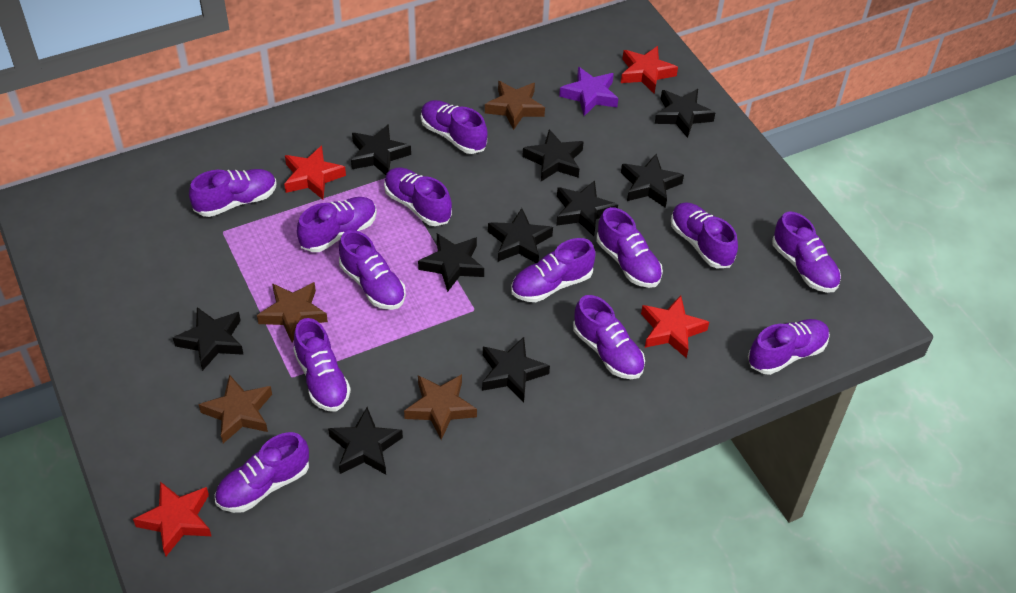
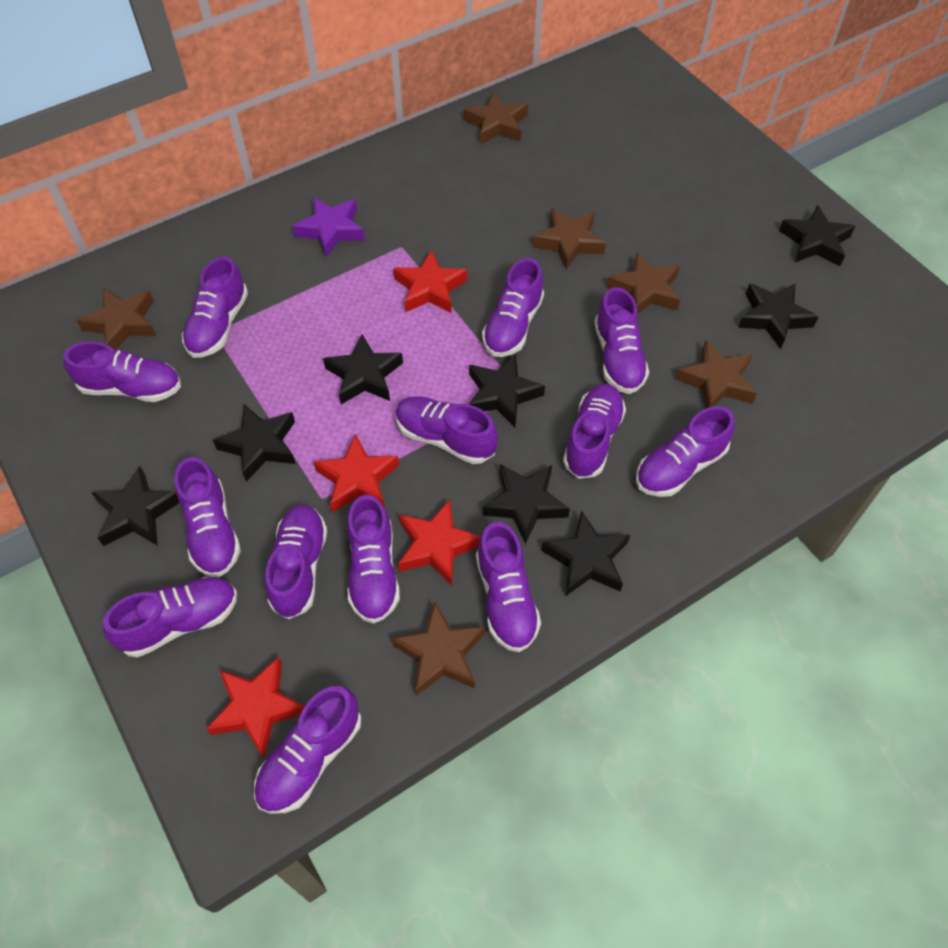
black star: [173,307,244,371] [328,407,403,475] [351,125,411,175] [418,233,484,292] [482,337,550,402] [488,208,553,263] [522,129,584,181] [556,180,618,236] [621,154,684,208] [655,89,715,138] = 10 -> [92,466,179,546] [213,404,296,482] [323,334,403,404] [468,354,545,427] [482,464,570,544] [541,510,630,596] [738,283,818,349] [779,205,855,266] = 8
brown star: [198,375,272,443] [257,282,328,343] [404,374,477,440] [485,81,545,130] = 4 -> [76,288,156,349] [392,602,485,696] [464,92,528,145] [533,208,606,270] [607,252,680,314] [676,340,757,408] = 6

